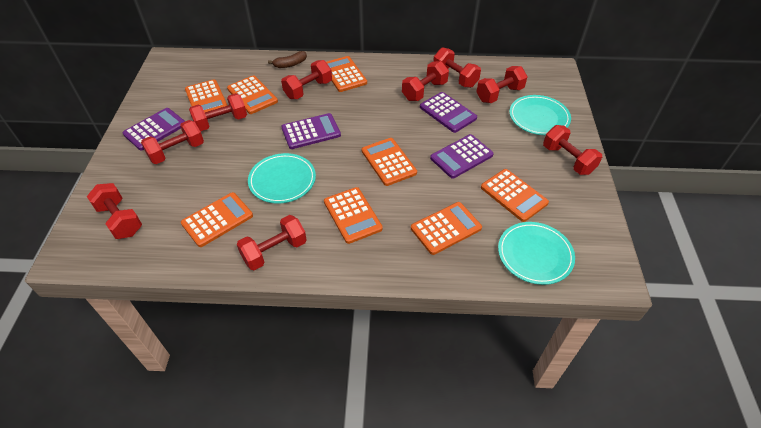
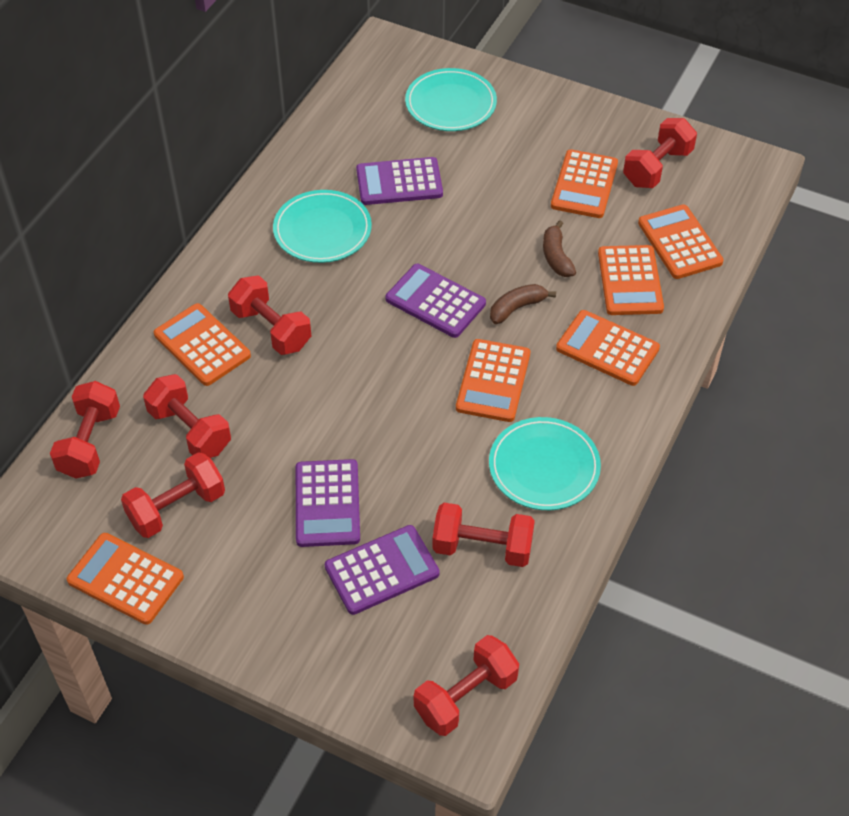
brown banana: [268,51,307,68] = 1 -> [490,284,556,324] [543,220,576,277] = 2
orange calculator: [181,192,253,247] [185,79,228,112] [227,75,278,114] [324,187,383,244] [326,56,367,92] [362,138,417,186] [411,202,482,255] [481,169,549,222] = 8 -> [67,533,184,625] [154,303,251,386] [456,339,530,422] [551,149,618,218] [556,310,660,386] [598,245,664,315] [638,204,724,279] = 7
red dumbbell: [86,183,142,239] [141,120,204,164] [189,93,247,131] [237,215,307,270] [281,60,332,99] [402,61,449,101] [433,47,481,88] [476,66,528,103] [543,125,602,175] = 9 -> [50,381,120,479] [121,452,225,538] [143,374,231,458] [228,275,311,355] [414,635,519,736] [432,503,535,567] [623,118,697,188] = 7

